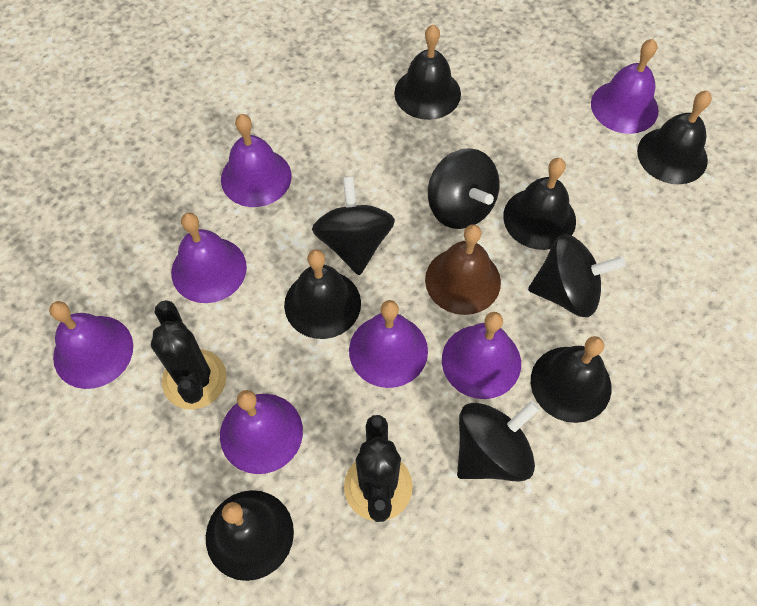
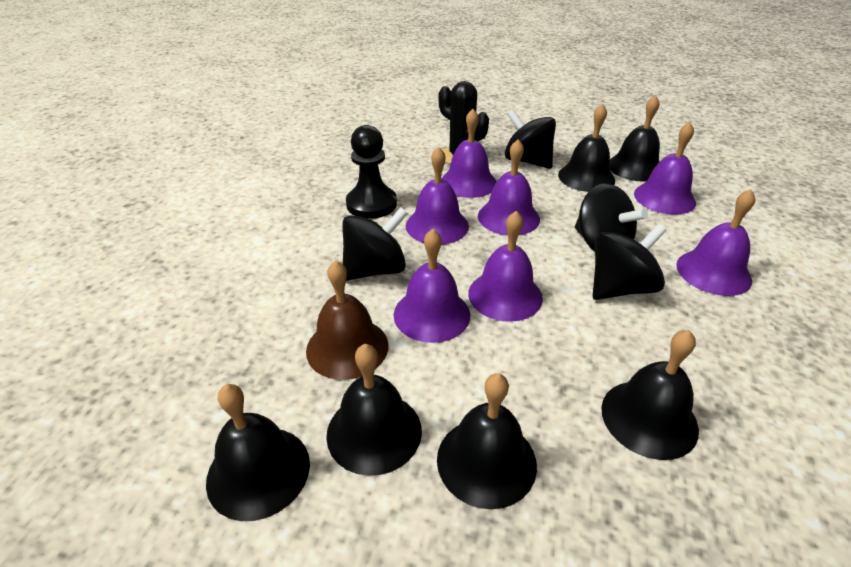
black cactus: [151,300,227,409] [344,415,413,522] = 2 -> [439,81,489,164] = 1
black pawn: none = 0 -> [346,125,397,219] = 1

